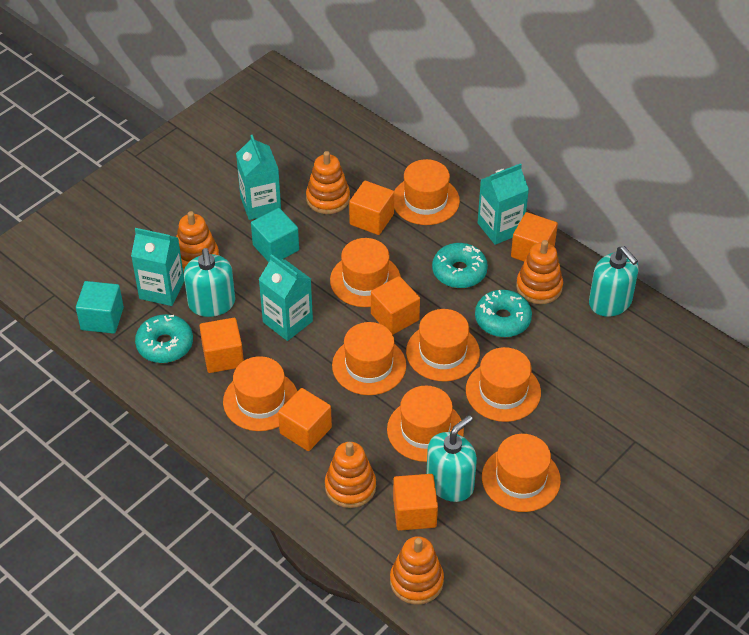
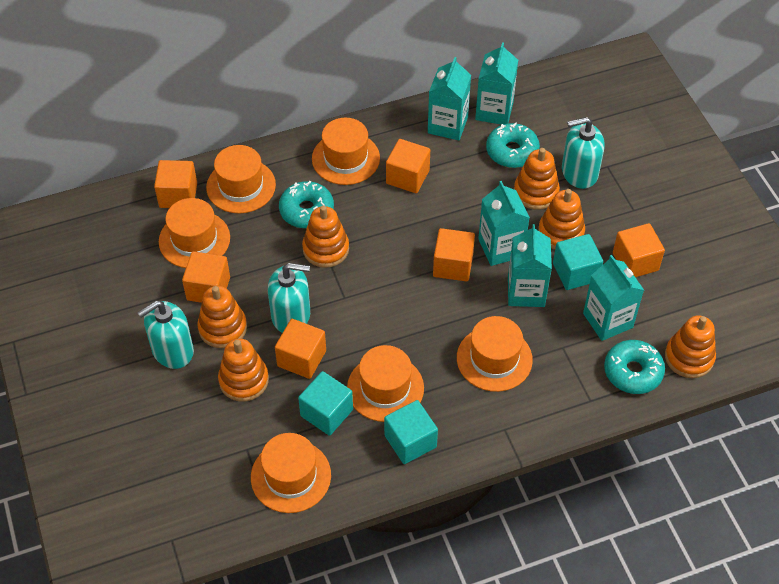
orange hat: [223,356,297,431] [330,238,401,307] [332,322,406,395] [387,386,464,462] [394,159,460,225] [406,309,480,381] [466,347,541,422] [482,434,561,512] = 8 -> [159,198,230,268] [206,145,276,214] [251,433,331,513] [312,118,380,185] [347,345,424,422] [457,316,533,392] = 6
orange stacking toy: [176,211,219,273] [306,151,350,214] [325,442,376,508] [390,536,444,605] [516,240,563,304] = 5 -> [197,286,247,348] [218,339,269,402] [302,205,349,268] [514,148,560,210] [538,189,585,250] [665,315,716,378] = 6
turquoise carton: [131,228,184,306] [236,135,281,220] [259,254,313,341] [478,163,529,245] = 4 -> [428,57,471,140] [475,42,518,124] [478,181,530,266] [508,224,552,307] [583,255,644,341] = 5
turquoise cube: [76,281,124,334] [251,208,299,262] = 2 -> [298,371,353,436] [384,400,438,464] [553,234,603,290] = 3

